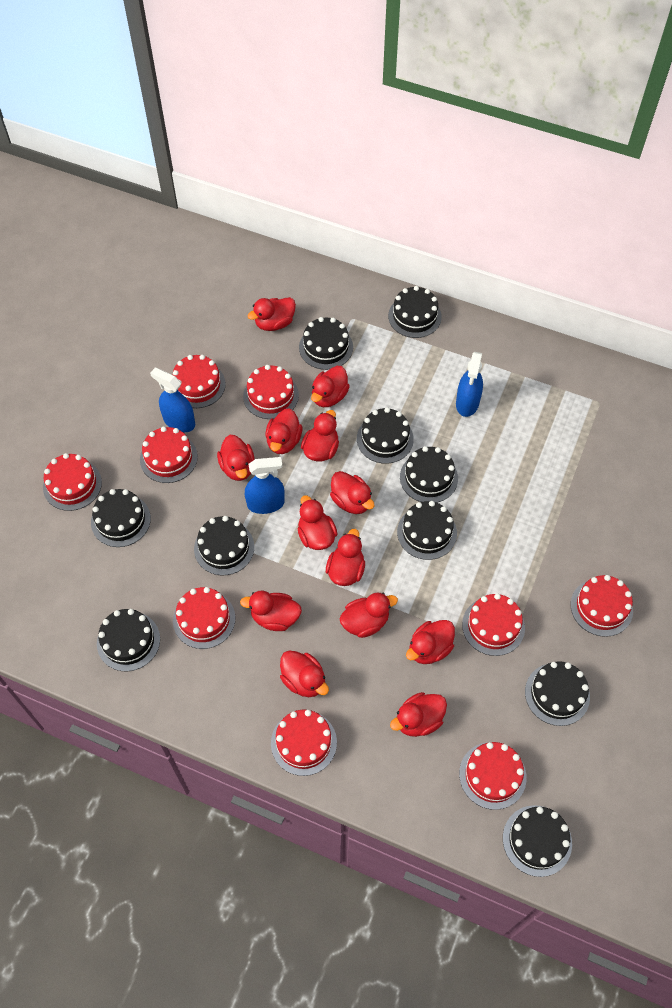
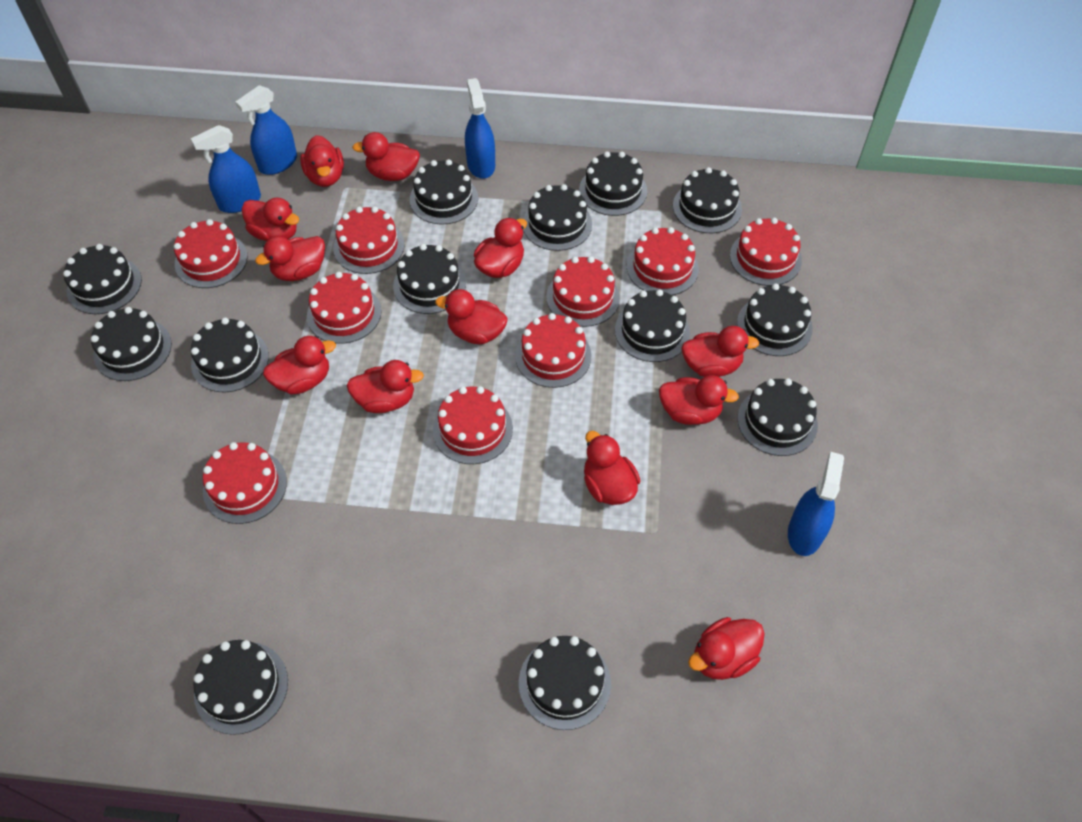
black cake: [91,489,151,547] [97,609,160,671] [194,516,254,575] [299,317,353,370] [357,407,414,464] [388,286,442,338] [397,501,457,560] [400,446,458,503] [503,805,572,877] [525,661,590,726] = 10 -> [63,244,142,314] [91,307,172,381] [191,318,269,392] [193,640,288,735] [393,244,466,314] [410,159,478,225] [519,636,611,730] [523,184,592,251] [579,151,647,216] [615,289,690,362] [673,167,742,233] [737,283,813,356] [737,378,818,456] = 13
blue spray bottle: [150,367,195,432] [245,457,285,514] [456,352,483,417] = 3 -> [191,125,261,213] [236,85,297,175] [465,78,495,179] [788,452,844,556] = 4
red duck: [217,435,255,481] [240,591,302,631] [247,297,296,331] [265,408,302,454] [280,650,329,697] [298,495,338,550] [301,410,339,462] [311,366,350,407] [326,529,365,586] [330,471,374,514] [340,593,398,638] [390,692,447,737] [406,620,455,664] = 13 -> [242,198,299,241] [255,236,325,281] [263,336,336,394] [300,135,344,187] [346,360,424,413] [352,132,420,181] [435,289,507,344] [474,218,527,278] [584,431,640,505] [659,375,739,425] [681,326,759,377] [688,617,765,680] = 12

